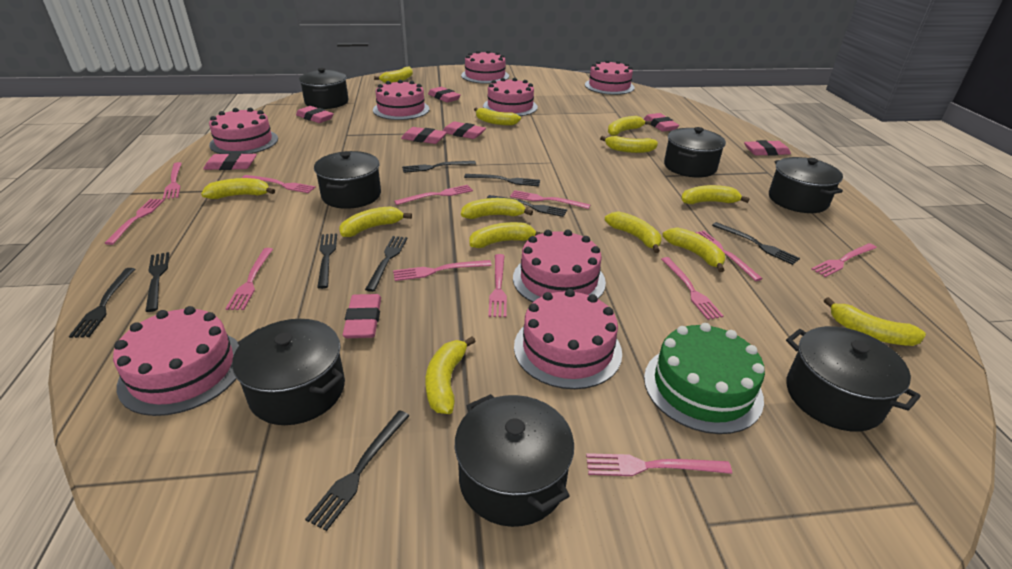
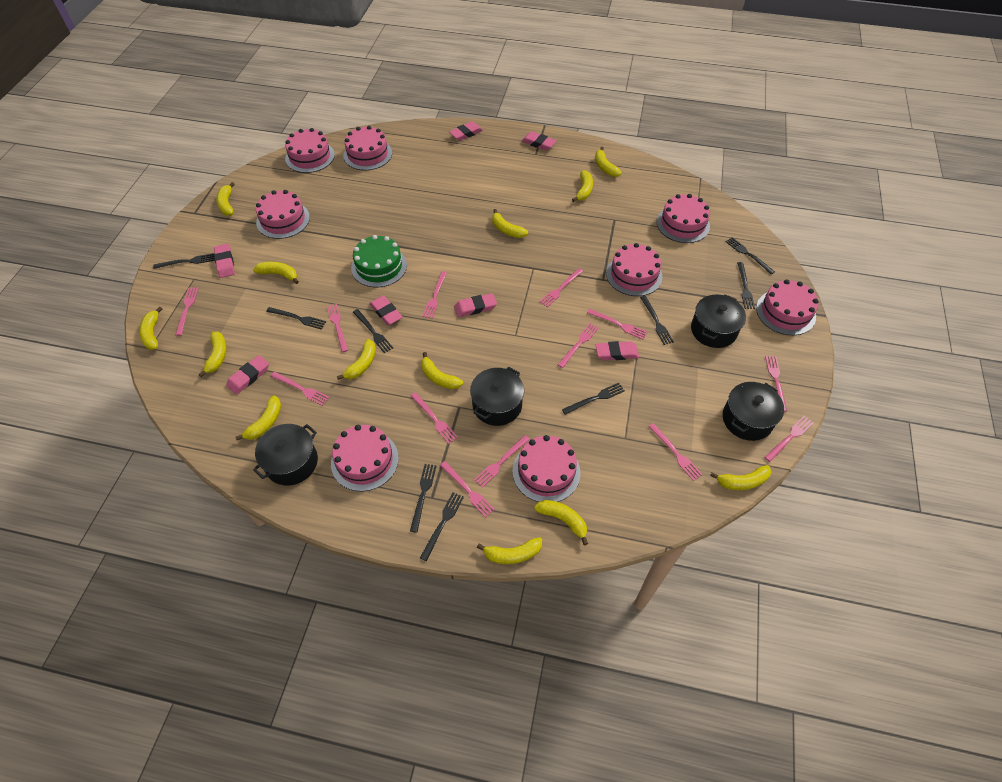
black pot: [232,319,345,425] [299,68,348,109] [314,151,381,209] [455,394,574,527] [664,127,726,178] [769,157,843,213] [786,326,921,432] = 7 -> [253,424,318,485] [470,367,524,426] [691,294,746,348] [723,382,784,441] = 4
pink eraser: [203,153,257,170] [296,106,334,123] [343,294,381,338] [401,127,447,144] [428,87,461,103] [442,121,486,139] [644,113,679,132] [744,140,791,156] = 8 -> [214,244,235,278] [226,355,269,395] [369,296,403,325] [449,121,483,141] [454,293,497,317] [522,131,557,151] [595,341,639,360] = 7
pink fork: [105,199,165,245] [163,162,182,199] [225,248,273,310] [242,175,316,193] [393,260,492,281] [394,185,473,205] [488,254,507,317] [510,190,590,209] [586,453,732,476] [661,257,724,320] [695,231,763,281] [811,243,877,277] = 12 -> [176,288,199,336] [271,372,330,406] [327,304,348,352] [411,392,458,444] [422,271,447,319] [440,461,495,518] [474,435,530,488] [540,268,583,307] [558,323,599,368] [587,309,647,340] [648,423,703,481] [764,416,814,462] [765,356,787,412] = 13

